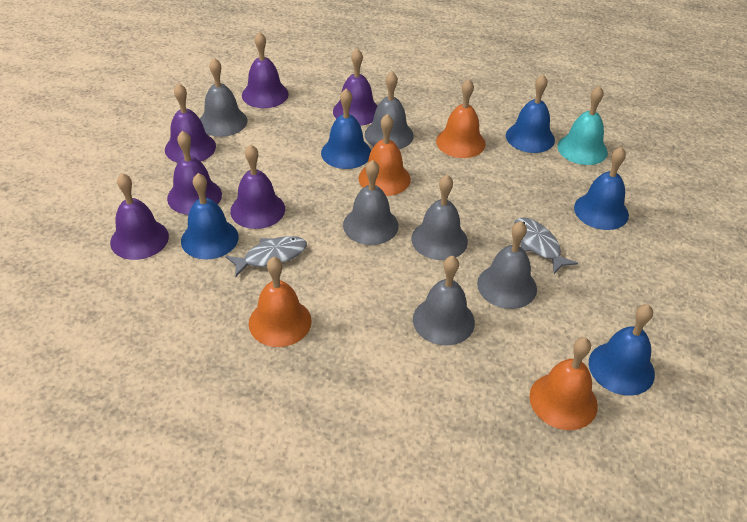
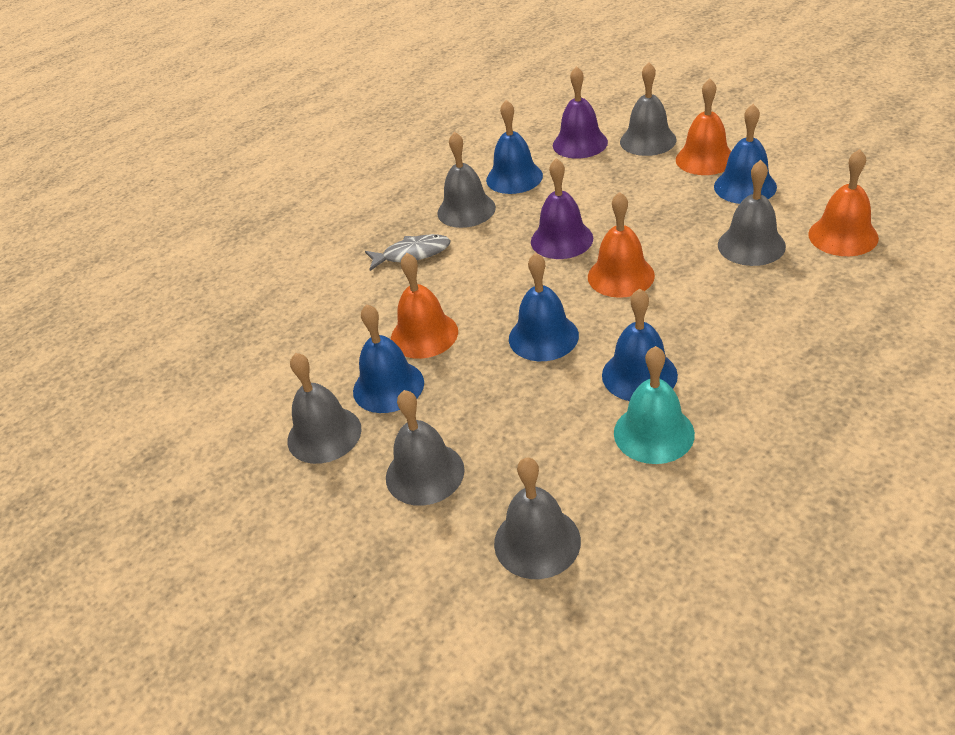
grey fish: [226,236,307,277] [514,217,578,274] = 2 -> [365,234,451,271] = 1
purple bell: [110,173,169,260] [165,83,216,163] [167,131,222,215] [230,144,285,229] [242,32,289,108] [333,49,378,126] = 6 -> [531,158,593,259] [553,66,608,159] = 2

